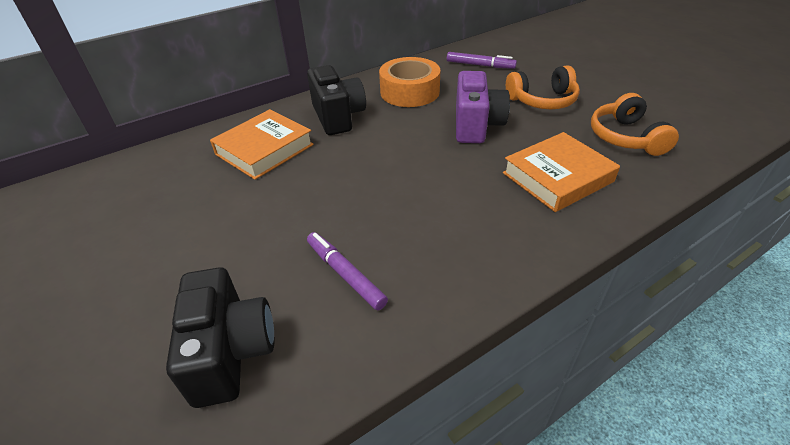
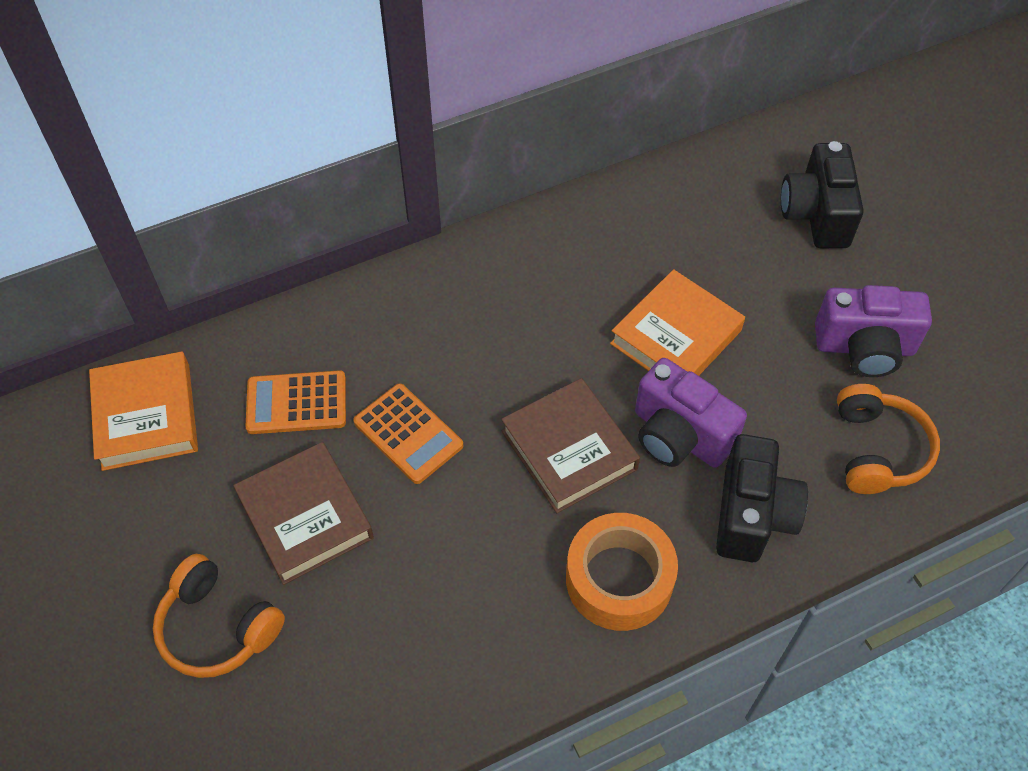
brown book: none = 0 -> [233,442,374,585] [501,378,640,513] = 2
orange calculator: none = 0 -> [245,370,346,434] [353,383,463,484] = 2
purple camera: [456,71,510,143] = 1 -> [635,358,747,468] [815,285,932,377] = 2
purple marker: [307,232,388,310] [447,52,517,69] = 2 -> none = 0

